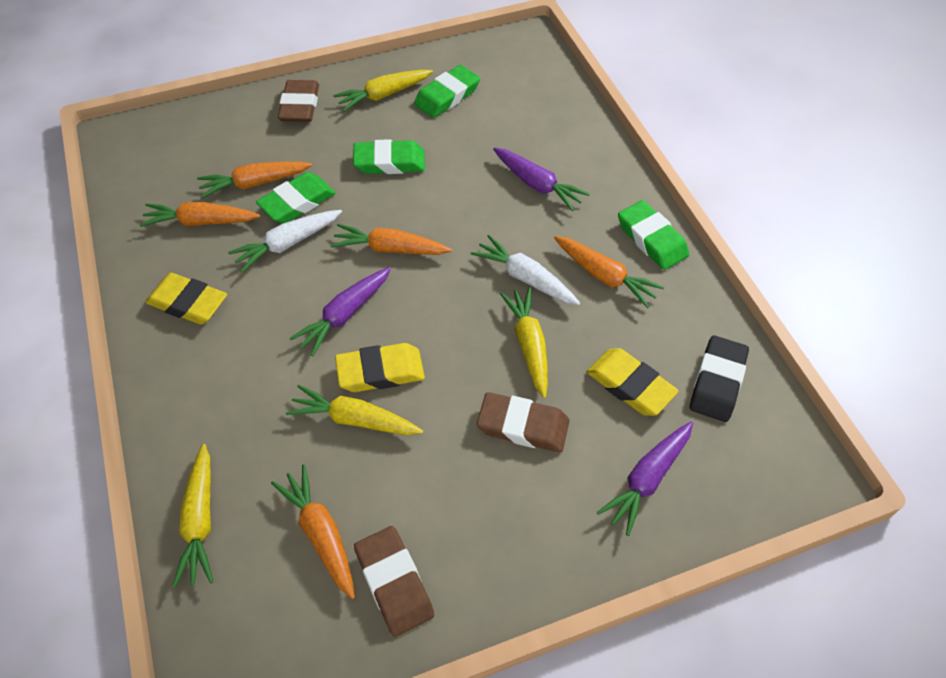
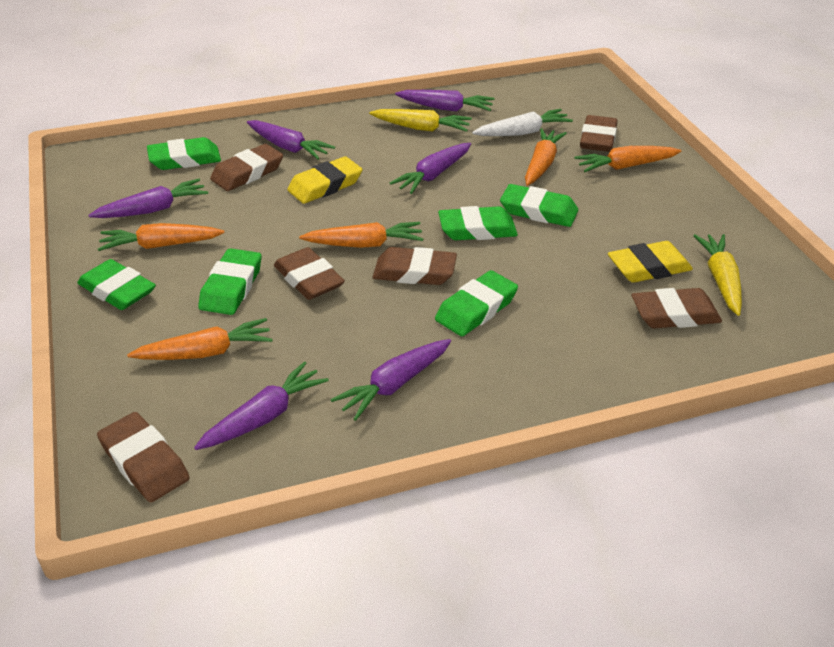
black eraser: [690,335,749,422] = 1 -> none = 0
brown eraser: [278,80,319,122] [354,526,434,637] [477,392,569,452] = 3 -> [97,412,190,502] [210,144,283,191] [274,247,345,300] [373,247,457,285] [580,115,618,152] [631,288,722,329] = 6
green eraser: [256,172,336,223] [353,139,425,174] [414,65,480,118] [618,200,689,270] = 4 -> [77,259,156,310] [147,137,221,170] [198,248,262,315] [435,270,518,336] [438,206,518,240] [500,184,578,227] = 6
purple carrot: [289,267,391,356] [493,148,590,211] [597,421,693,536] = 3 -> [88,179,208,218] [194,361,329,450] [247,120,335,160] [331,339,451,421] [390,143,471,194] [395,90,495,112] = 6
white carrot: [228,210,342,273] [471,235,580,305] = 2 -> [472,109,573,136] = 1
yellow carrot: [172,444,213,588] [286,385,423,435] [333,70,433,112] [499,287,548,398] = 4 -> [369,109,472,132] [693,234,742,316] = 2
yellow eraser: [145,273,227,325] [335,343,425,392] [587,348,679,416] = 3 -> [287,156,362,204] [608,241,693,283] = 2

